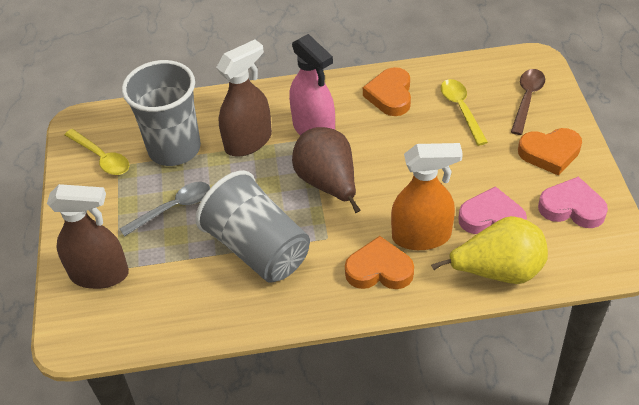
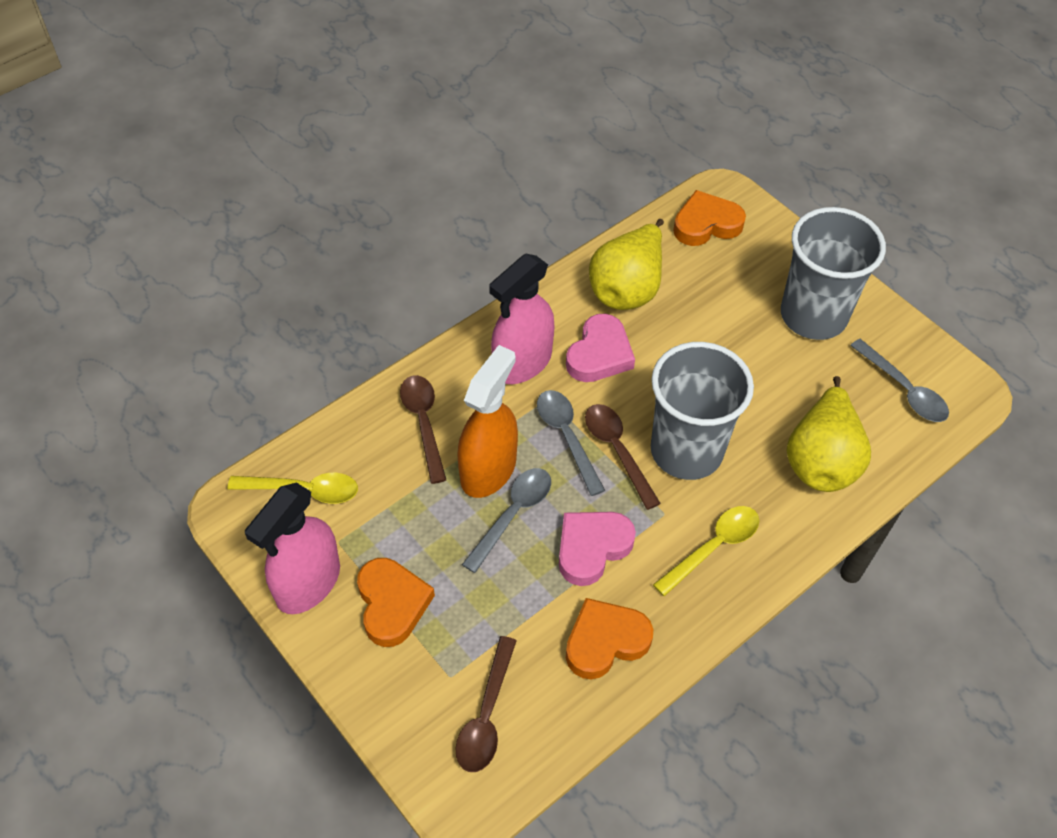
brown pear: [292,127,361,213] = 1 -> none = 0
brown spoon: [511,69,545,135] = 1 -> [400,375,446,484] [456,636,517,772] [585,404,661,510] = 3
brown spray bottle: [47,184,129,289] [216,40,272,157] = 2 -> none = 0
grey spoon: [120,182,210,236] = 1 -> [462,468,551,573] [537,390,605,496] [850,339,949,422] = 3
pink spray bottle: [289,34,335,136] = 1 -> [245,482,340,614] [489,254,554,384] = 2
yellow pear: [431,216,548,284] = 1 -> [589,219,664,310] [786,376,871,492] = 2

